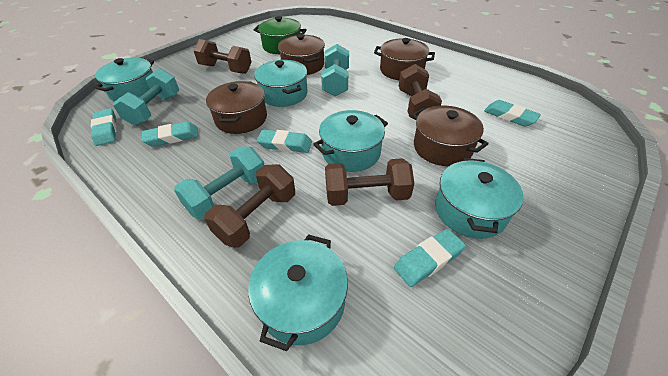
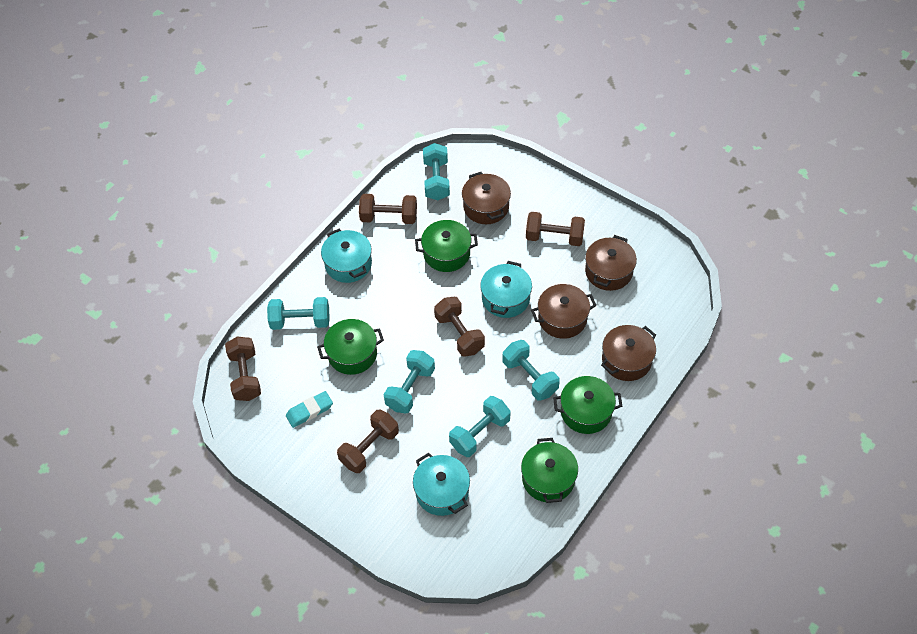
brown dumbbell: [193,39,252,74] [204,164,295,248] [325,158,414,206] [399,64,442,119] = 4 -> [225,337,261,401] [337,410,399,473] [359,194,417,224] [434,297,485,357] [526,212,585,246] = 5
green pot: [254,16,307,54] = 1 -> [317,319,384,375] [415,220,478,272] [521,438,578,503] [553,376,622,434] = 4
turquoise dumbbell: [113,68,179,126] [174,147,264,220] [321,44,349,96] = 3 -> [267,297,330,330] [384,350,435,414] [423,143,450,200] [449,396,511,457] [503,340,560,401] = 5
turquoise eraser: [91,108,117,146] [142,122,198,147] [257,130,312,153] [394,229,466,287] [484,100,541,126] = 5 -> [286,391,333,428] = 1
turquoise pot: [94,58,154,102] [248,234,348,351] [254,60,308,107] [313,110,388,172] [435,158,524,239] = 5 -> [321,229,372,283] [413,453,470,516] [480,261,532,318] = 3

